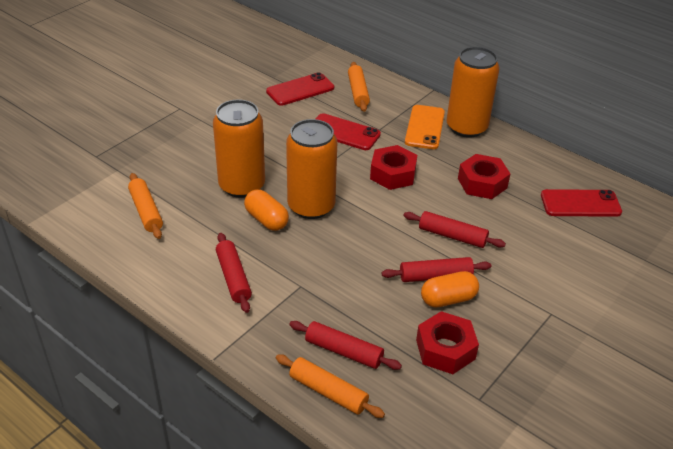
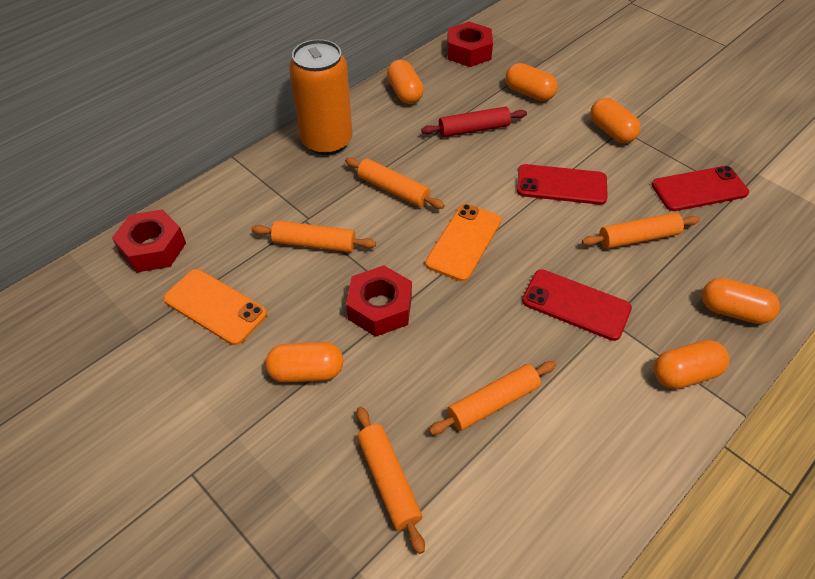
orange can: [213,99,265,198] [286,119,337,219] [446,47,499,138] = 3 -> [289,39,353,155] = 1
orange capsule: [244,189,289,231] [421,271,479,307] = 2 -> [265,342,343,382] [387,60,424,104] [506,63,558,101] [590,98,641,143] [654,340,730,389] [702,278,780,324] = 6
orange phone: [405,105,445,149] = 1 -> [163,269,267,345] [425,204,501,282] = 2
orange rolling pin: [128,173,163,239] [276,354,385,418] [348,62,370,112] = 3 -> [251,221,376,252] [345,158,445,209] [356,407,425,554] [429,361,556,435] [582,213,700,249] = 5
red rolling pin: [216,233,252,313] [289,321,402,370] [382,257,491,282] [403,211,506,248] = 4 -> [421,107,527,137] = 1

